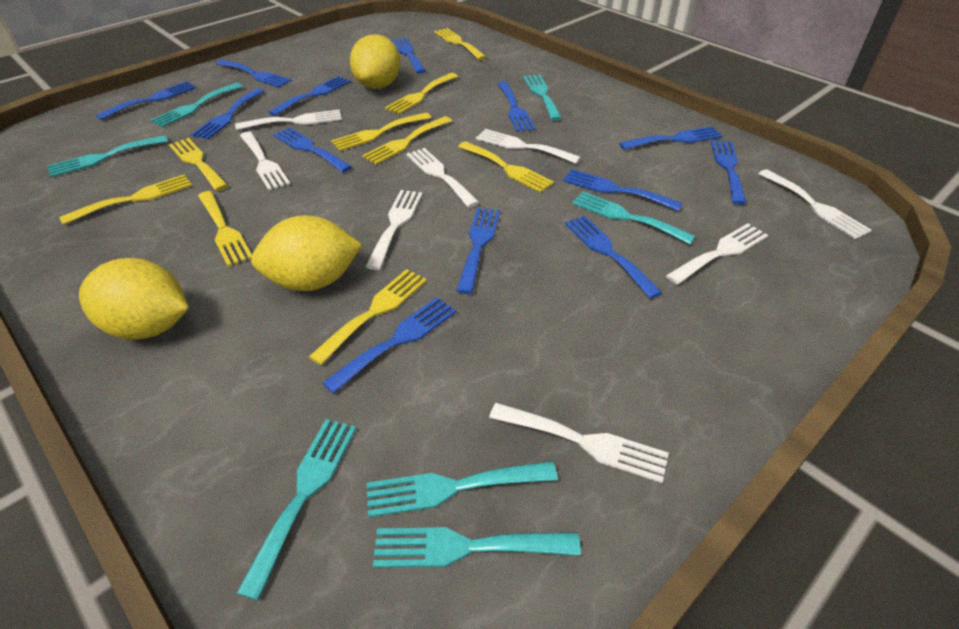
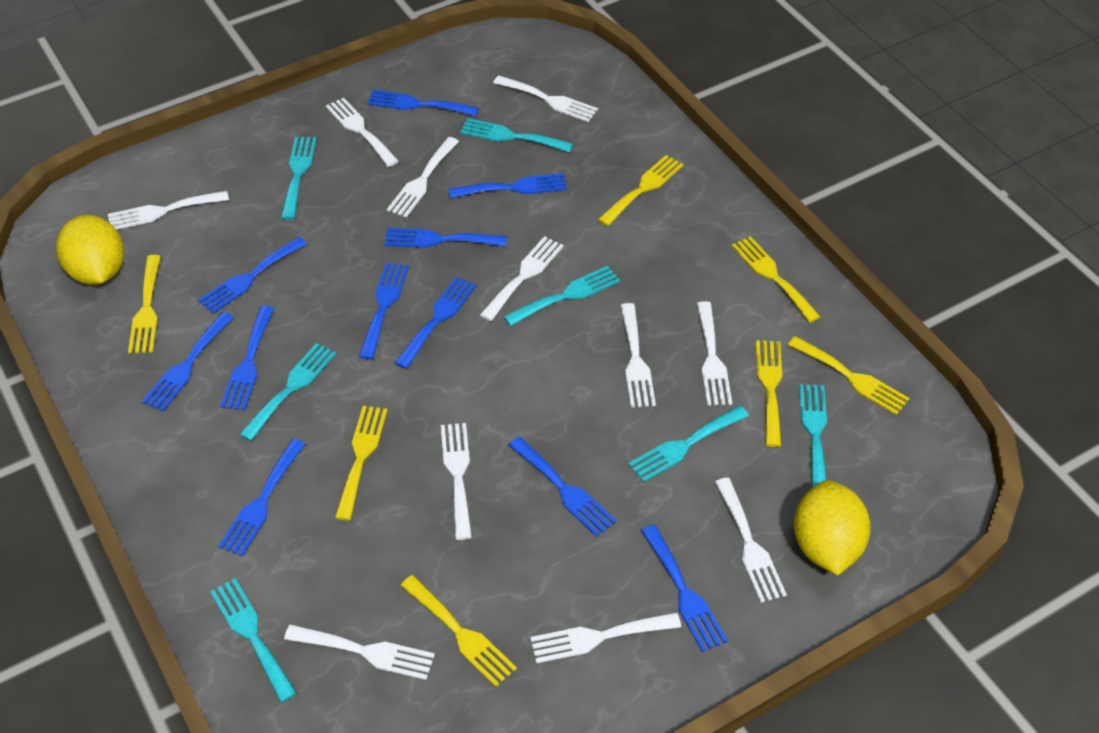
blue fork: [96,81,196,120] [191,88,264,139] [216,59,292,88] [268,76,351,116] [273,127,352,173] [322,297,457,394] [391,37,426,74] [456,208,500,294] [497,81,536,132] [563,169,683,211] [565,216,662,299] [619,126,722,150] [711,140,747,205] = 13 -> [142,312,234,412] [198,237,307,314] [218,439,305,556] [220,306,274,411] [359,262,409,360] [367,89,479,116] [384,228,507,248] [395,276,477,369] [448,173,567,198] [508,437,616,537] [641,525,728,652] = 11
white fork: [235,109,342,130] [240,132,290,190] [366,190,422,270] [407,148,479,208] [476,129,581,164] [489,403,669,483] [666,223,768,285] [758,169,872,239] = 8 -> [108,191,229,230] [284,624,435,680] [326,98,399,167] [387,137,459,218] [441,423,472,540] [480,236,564,321] [493,75,598,122] [530,612,681,663] [620,303,656,408] [696,301,732,406] [715,478,787,603] = 11
yellow fork: [59,174,192,225] [169,138,228,191] [198,191,252,267] [309,269,427,365] [331,113,431,151] [362,116,452,164] [385,73,458,114] [434,28,486,60] [458,141,554,193] = 9 -> [128,255,161,354] [335,406,387,520] [400,575,517,687] [598,155,684,226] [732,236,821,323] [756,340,782,447] [788,336,910,415] = 7
yellow lemon: [79,258,189,340] [251,215,362,291] [350,34,401,89] = 3 -> [56,215,124,285] [794,480,871,575] = 2

